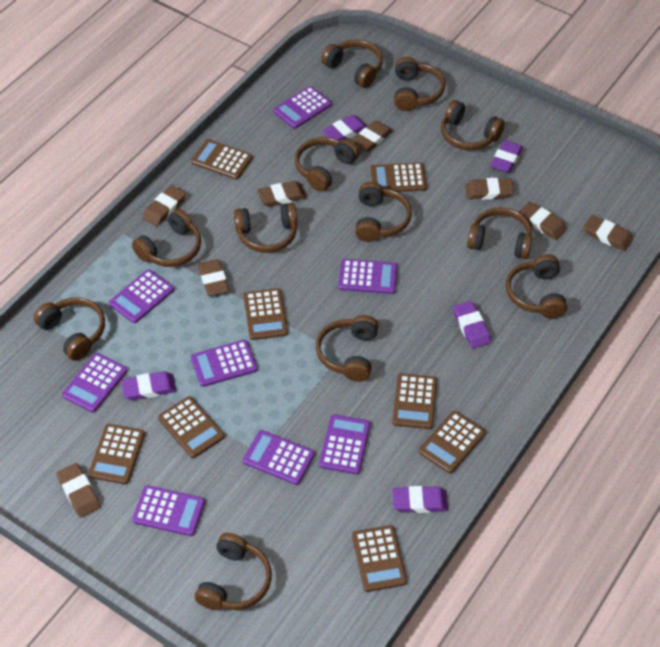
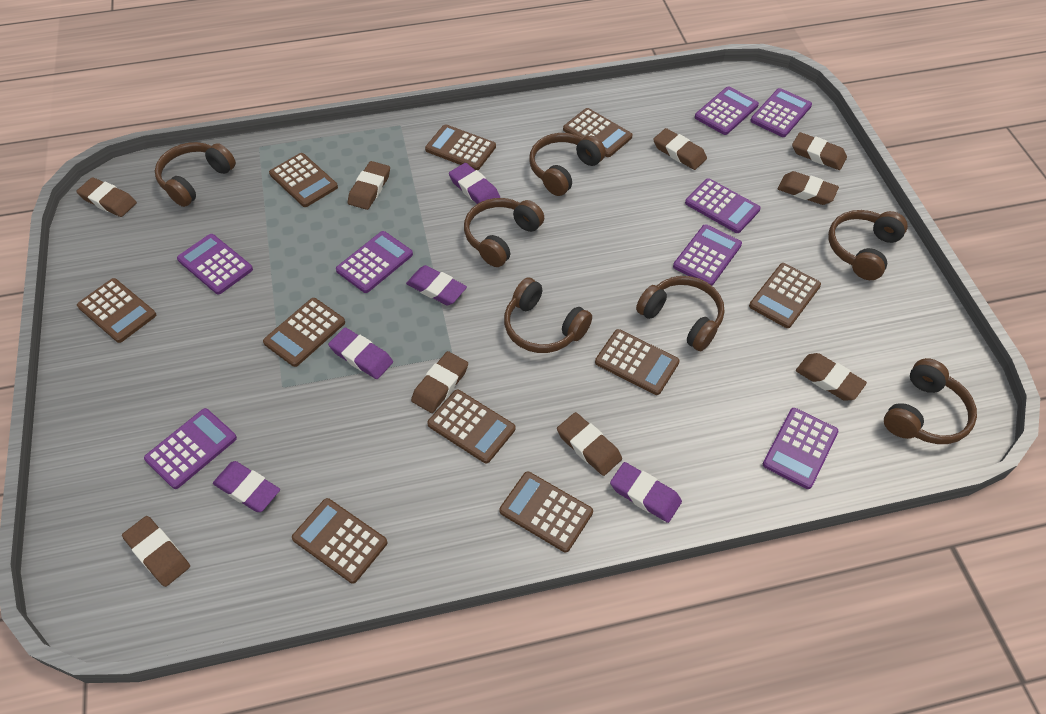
brown calculator: [88,424,145,485] [158,396,225,458] [191,139,253,180] [244,288,288,340] [352,525,407,592] [371,163,427,192] [392,373,437,429] [419,411,486,474] = 8 -> [77,278,156,343] [263,298,345,367] [269,153,338,207] [292,498,388,583] [425,124,496,170] [427,390,515,463] [499,471,593,552] [563,108,633,157] [595,329,680,395] [749,263,821,328] = 10
brown eraser: [56,463,101,518] [142,185,186,226] [198,259,229,296] [257,181,307,207] [352,120,393,152] [465,178,514,200] [519,201,567,240] [584,215,633,251] = 8 -> [76,177,137,217] [122,516,190,587] [348,161,390,210] [411,351,468,413] [557,412,622,476] [653,128,707,170] [778,171,839,205] [792,132,847,170] [796,353,867,401] = 9
brown headphones: [34,297,105,361] [132,209,201,267] [195,533,272,610] [234,203,297,253] [295,137,359,192] [316,315,379,382] [321,39,383,88] [355,182,412,242] [394,57,445,111] [441,100,505,150] [467,207,533,259] [506,255,567,318] = 12 -> [155,142,236,207] [464,198,544,267] [504,278,592,353] [529,133,606,196] [636,276,724,351] [828,210,908,280] [884,358,977,444] = 7

